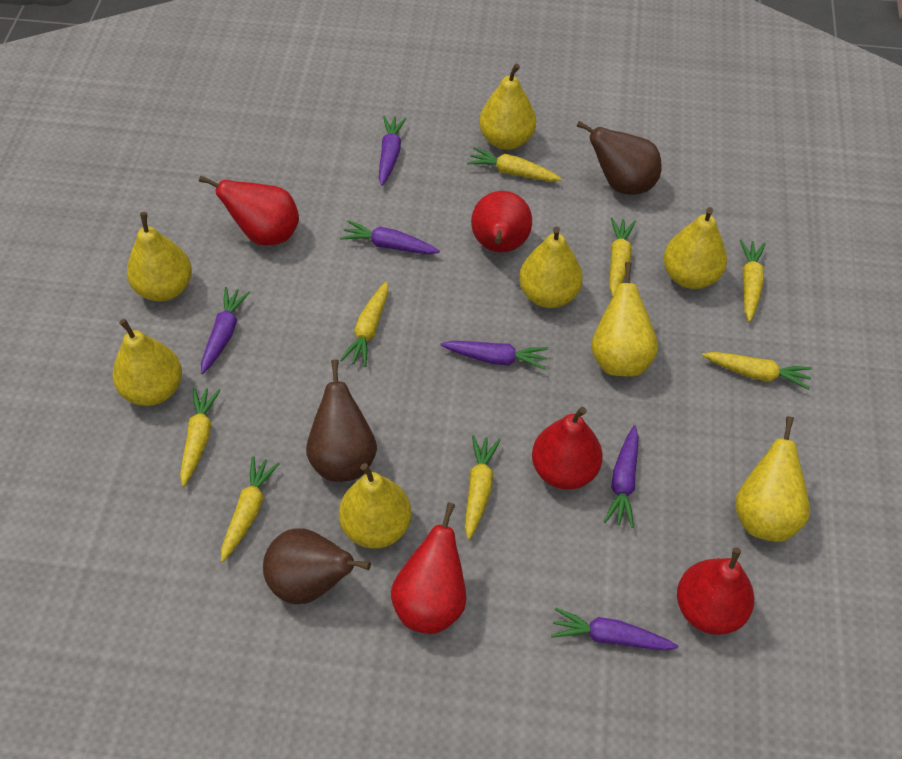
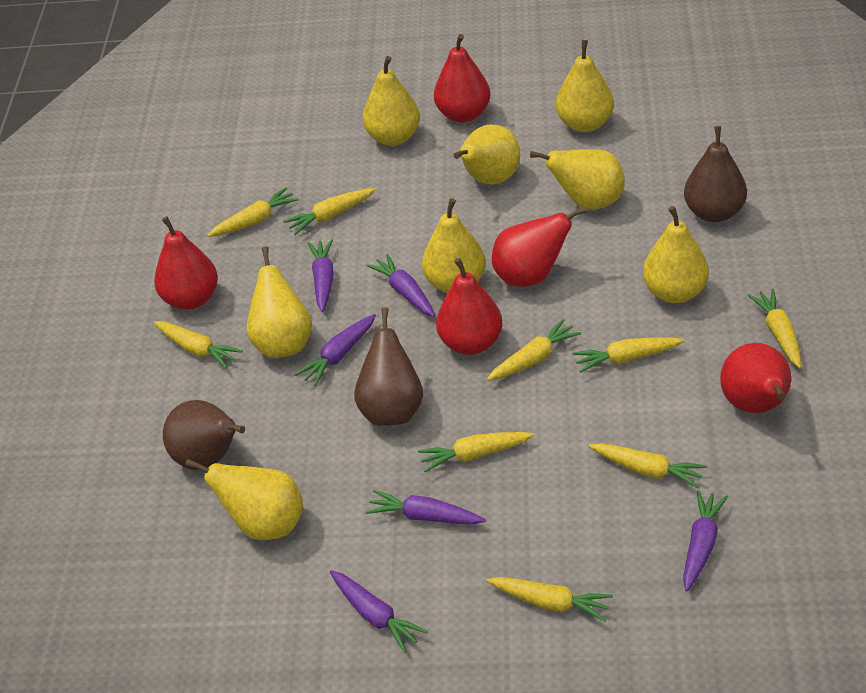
yellow carrot: [180,387,221,487] [221,456,280,562] [340,281,389,367] [465,435,501,540] [467,147,562,181] [609,218,636,297] [702,352,812,390] [740,240,766,322] = 8 -> [153,321,243,369] [207,187,299,237] [283,188,376,235] [418,432,534,472] [486,577,613,622] [487,319,581,381] [573,337,684,373] [589,443,707,488] [748,289,801,368] = 9

